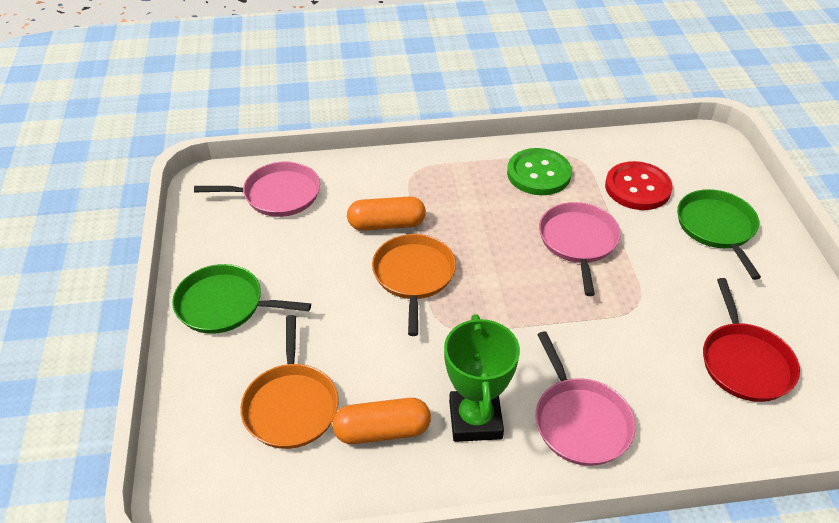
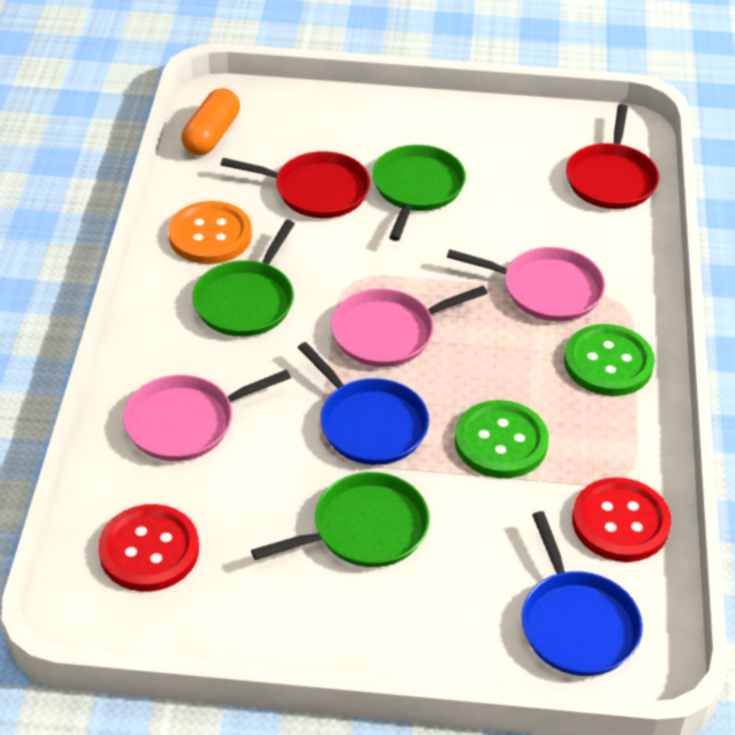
blue pan: none = 0 -> [298,342,429,465] [522,511,643,676] = 2
green button: [507,148,572,195] = 1 -> [455,400,549,478] [564,324,655,396] = 2
green pan: [172,264,311,334] [677,189,761,280] = 2 -> [192,220,295,337] [251,472,430,567] [372,145,466,241] = 3
green trophy: [444,314,520,442] = 1 -> none = 0
orange button: none = 0 -> [168,201,252,264] = 1
orange capsule: [332,398,431,444] [347,196,426,231] = 2 -> [181,88,240,155] = 1
orange pan: [240,315,339,449] [372,234,456,336] = 2 -> none = 0
red button: [605,161,673,210] = 1 -> [98,504,199,592] [572,477,671,562] = 2
red pan: [703,278,800,402] = 1 -> [221,151,370,218] [566,104,659,209] = 2

